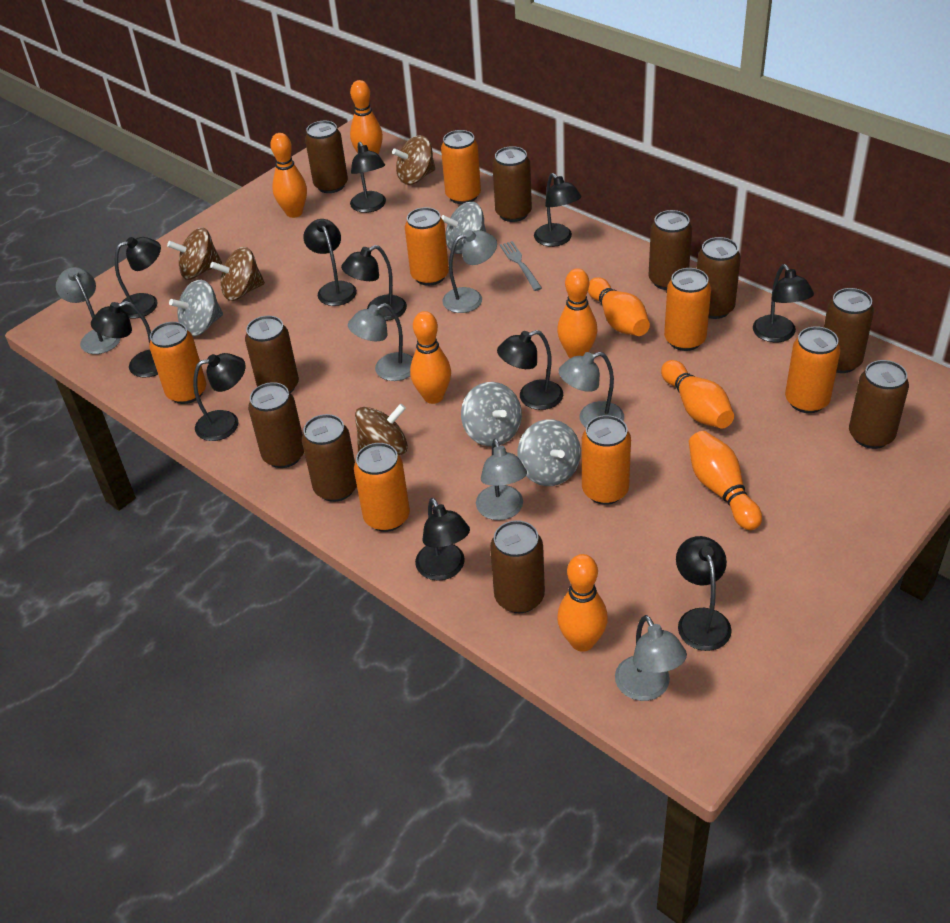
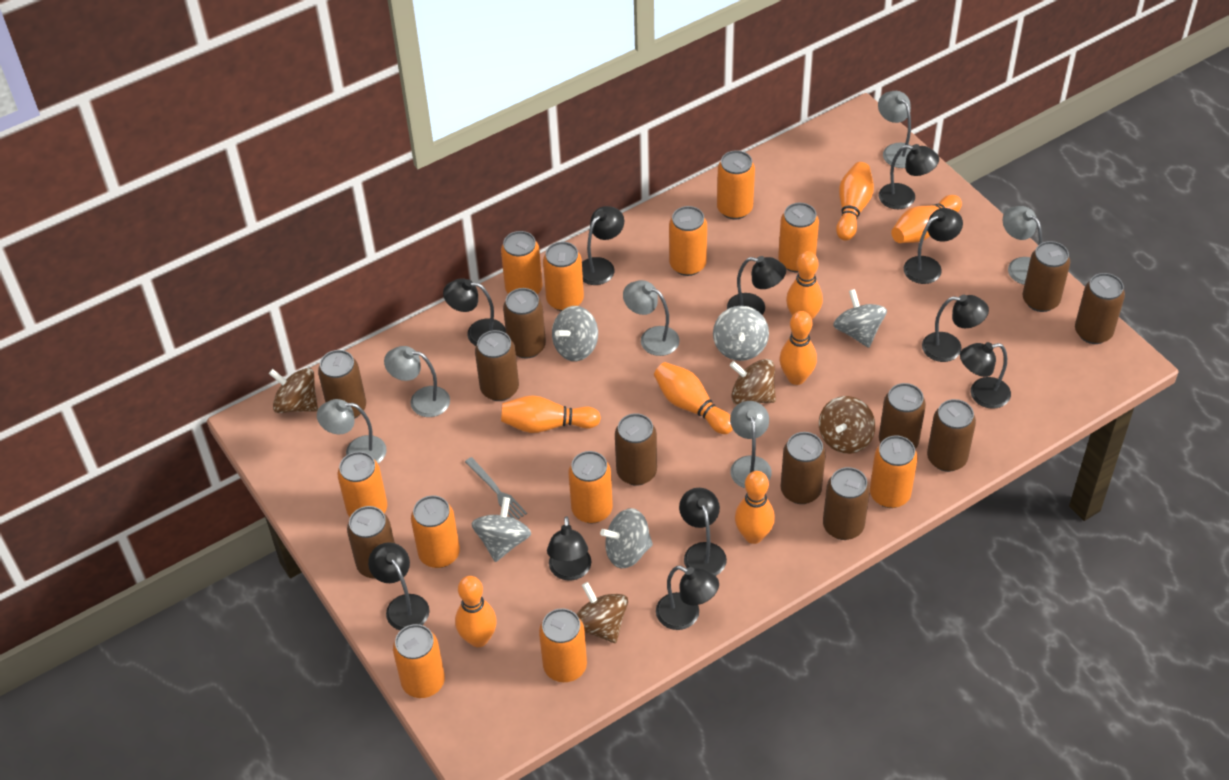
brown can: [245,316,299,393] [248,382,304,468] [302,414,357,502] [305,121,348,193] [490,520,545,613] [492,146,532,222] [648,210,692,290] [697,237,741,319] [824,288,874,373] [849,360,909,449] = 10 -> [318,350,366,419] [347,506,395,579] [475,330,519,401] [503,288,546,359] [615,413,657,486] [780,432,826,504] [823,467,870,540] [879,383,926,449] [927,399,976,472] [1023,241,1070,312] [1075,273,1125,344] = 11
grey spinning top: [169,280,223,336] [441,202,486,254] [461,382,522,447] [517,419,581,486] = 4 -> [471,497,531,562] [552,306,598,361] [600,508,653,568] [713,306,769,361] [833,289,887,348] = 5
orange can: [149,322,206,404] [354,443,410,532] [405,207,449,286] [441,130,481,204] [582,415,631,505] [664,268,711,351] [785,326,841,413] = 7 -> [337,452,387,517] [393,624,445,698] [411,495,460,568] [501,231,542,294] [539,608,587,682] [543,242,584,311] [568,451,613,523] [669,206,707,276] [717,150,755,219] [778,203,819,272] [870,436,918,508] = 11

